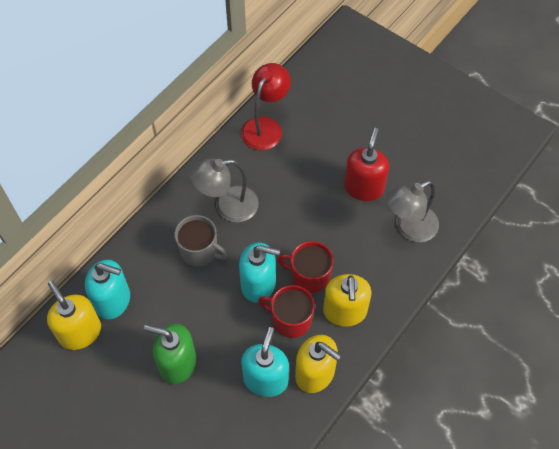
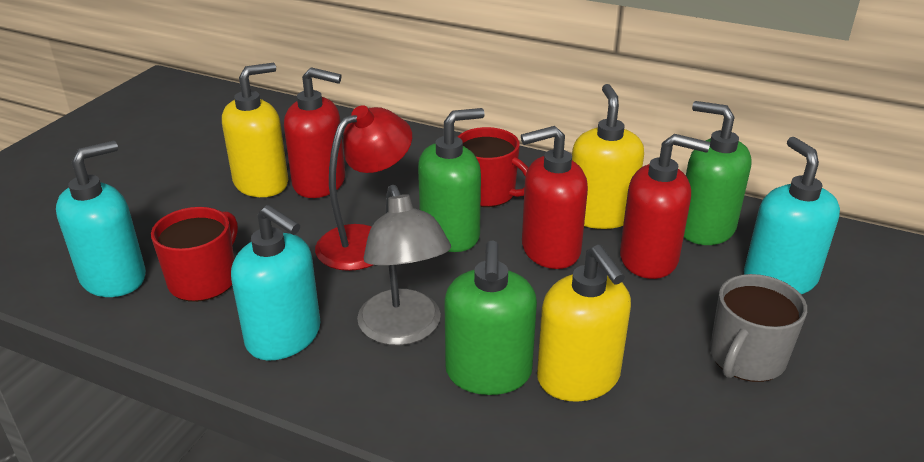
green soap dispenser: [144,324,196,384] = 1 -> [418,108,485,252] [444,240,537,395] [684,101,752,245] = 3
grey lamp: [190,158,259,222] [386,180,439,243] = 2 -> [357,185,451,345] = 1
red soap dispenser: [344,128,389,201] = 1 -> [284,67,345,198] [521,126,588,269] [620,134,710,279] = 3

